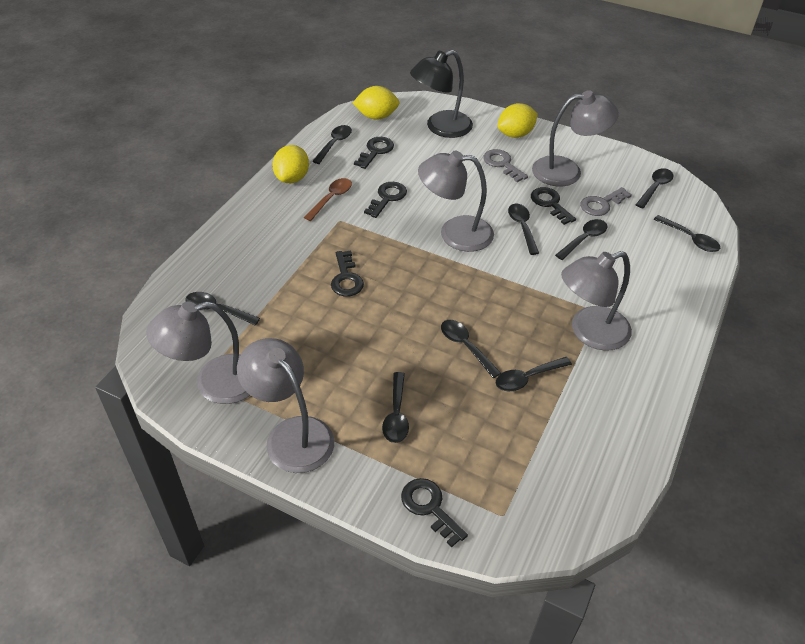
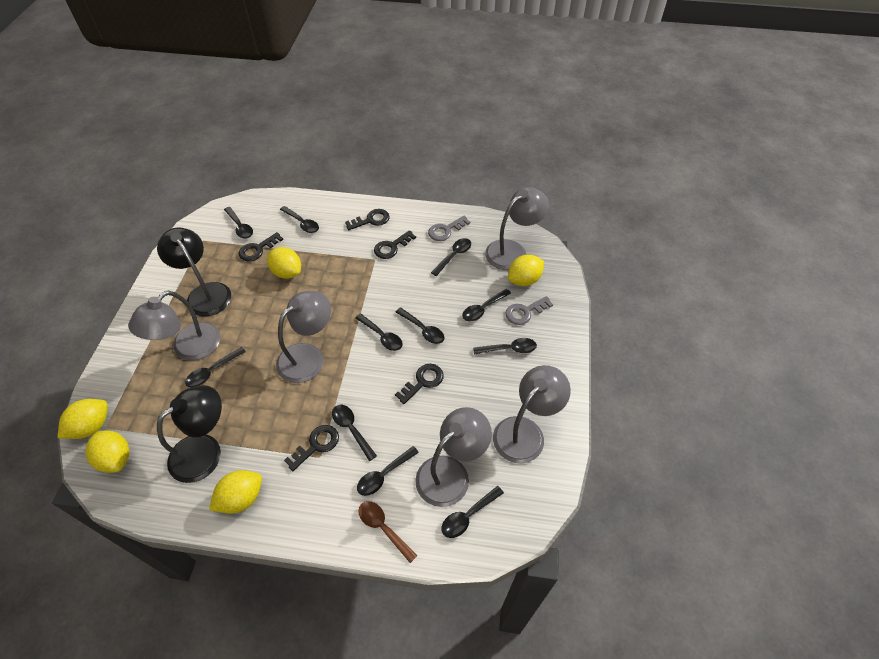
black lamp: [410,50,473,138] = 1 -> [157,228,231,316] [157,385,222,483] = 2
black spoon: [185,292,260,326] [312,125,352,164] [382,372,409,443] [441,320,501,378] [496,357,572,391] [508,204,539,255] [555,219,607,260] [636,168,673,208] [653,215,720,252] = 9 -> [185,347,246,388] [224,207,253,238] [280,206,319,233] [332,405,377,461] [355,313,403,351] [357,446,419,496] [396,307,445,344] [431,238,471,276] [441,486,504,538] [462,289,511,321] [473,338,537,355] = 11
yellow lemon: [272,145,309,183] [353,86,400,120] [497,103,538,138] = 3 -> [58,399,108,439] [85,430,130,473] [209,470,262,514] [267,247,301,279] [508,255,544,286] = 5

